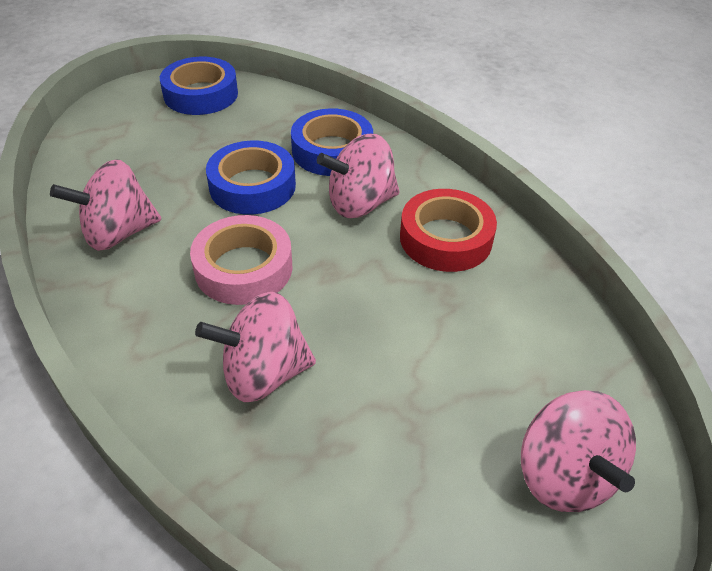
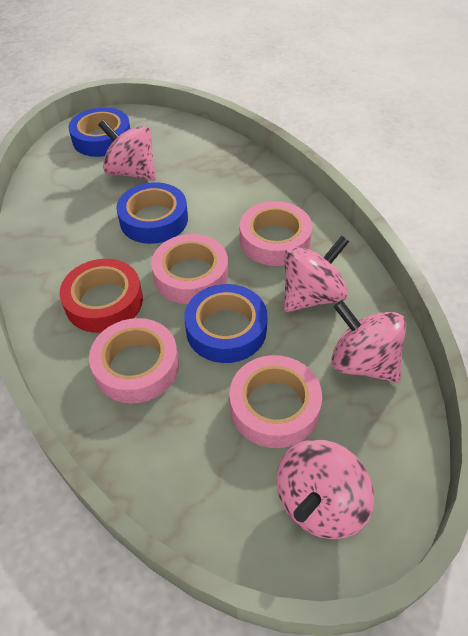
pink tape: [190,215,292,305] = 1 -> [89,318,179,403] [151,234,228,304] [229,355,322,448] [240,201,312,266] = 4

